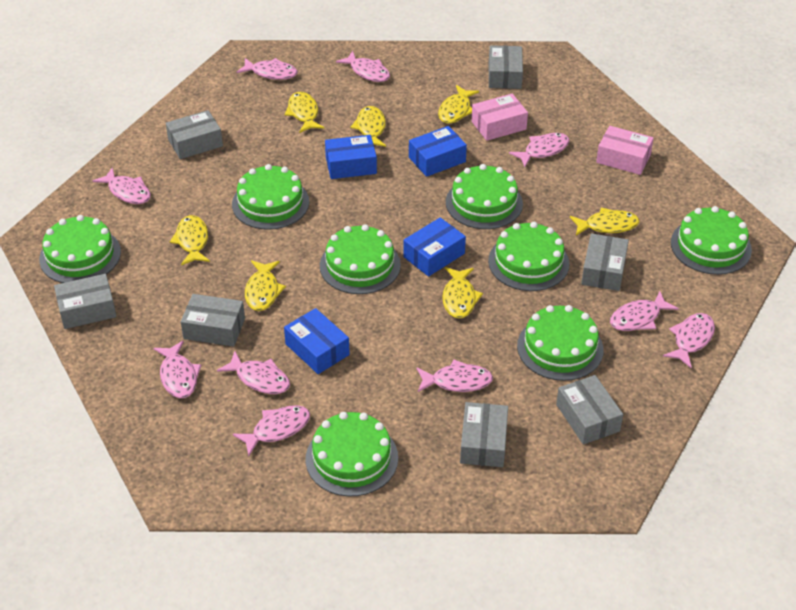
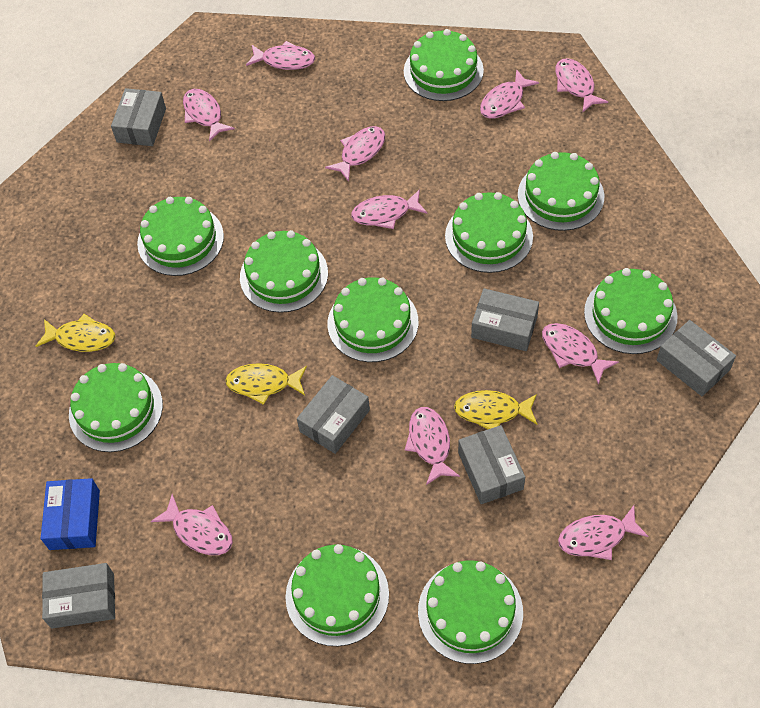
blue box: [284,308,350,374] [325,135,377,179] [403,217,466,277] [409,126,467,177] = 4 -> [41,478,100,550] = 1
green cake: [39,215,121,283] [232,164,309,230] [306,412,398,497] [320,224,401,294] [446,164,523,229] [488,222,569,291] [517,305,603,381] [671,206,752,275] = 8 -> [69,363,163,452] [137,197,224,276] [240,230,328,313] [285,544,389,646] [327,277,418,362] [404,29,484,101] [418,560,523,664] [445,192,533,273] [518,152,604,231] [584,268,678,354] = 10
grey box: [54,274,117,329] [166,110,223,159] [181,294,245,347] [460,402,508,467] [489,45,523,89] [556,375,623,445] [581,233,629,291] = 7 -> [42,563,115,629] [111,88,166,146] [297,375,370,454] [458,425,525,504] [471,288,539,351] [657,320,736,396] = 6
pink box: [472,94,528,141] [596,126,654,175] = 2 -> none = 0
yellow fish: [170,215,210,265] [245,260,286,311] [284,92,324,133] [351,106,386,147] [438,85,479,124] [442,267,483,318] [570,208,639,236] = 7 -> [36,314,115,352] [225,363,307,405] [454,390,537,429] = 3

